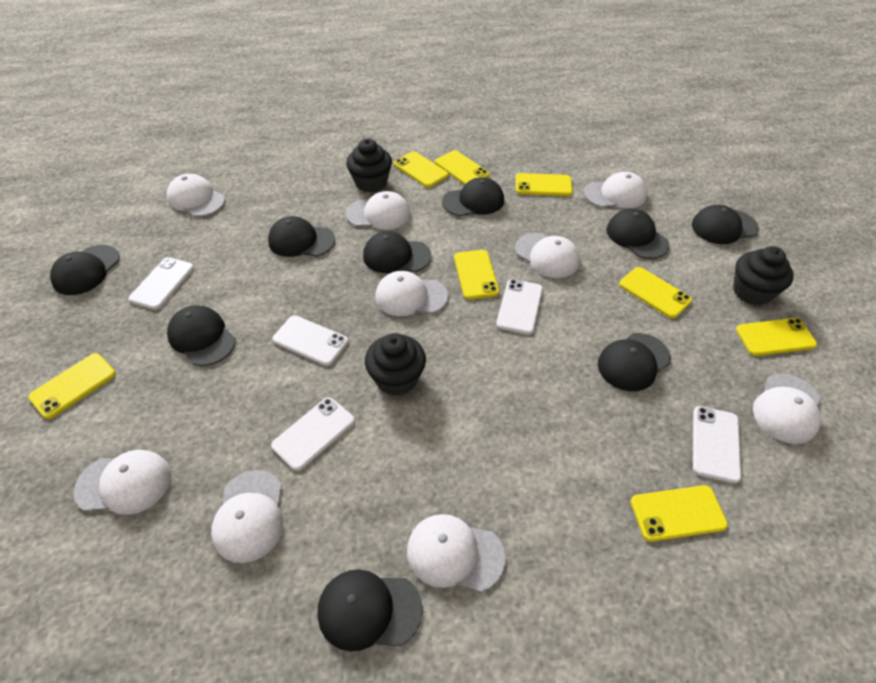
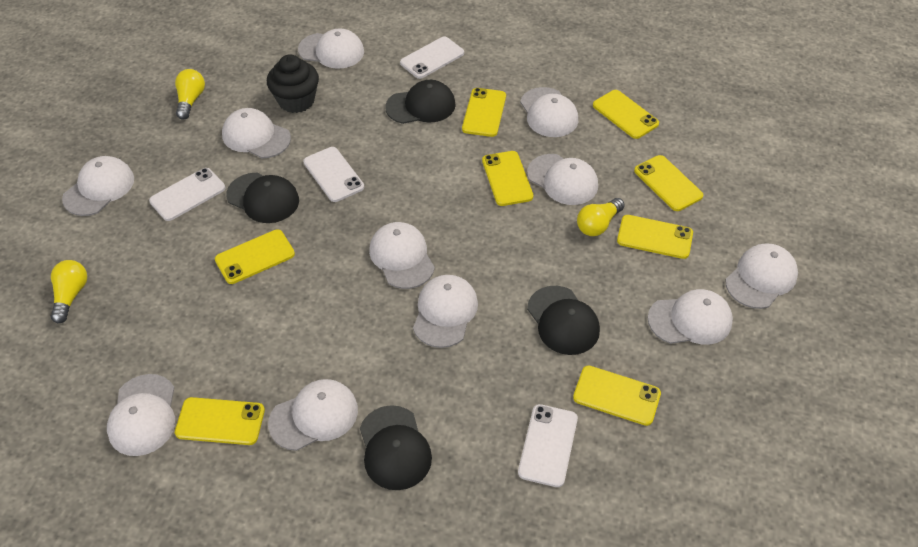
black cap: [50,245,120,295] [167,305,236,366] [268,216,335,257] [318,570,423,651] [363,231,431,273] [442,177,504,216] [598,333,671,391] [606,209,669,259] [692,205,759,244] = 9 -> [226,173,299,223] [360,405,432,490] [385,80,456,124] [527,286,600,355] = 4
black cupcake: [346,139,392,192] [365,333,426,396] [733,246,794,305] = 3 -> [267,54,319,113] = 1
white cap: [74,450,171,515] [167,174,225,217] [211,470,283,563] [346,191,410,230] [375,271,448,316] [407,514,506,592] [515,233,580,278] [584,172,647,208] [753,373,821,444] = 9 -> [62,156,134,216] [107,374,175,456] [222,108,291,158] [268,379,358,451] [298,28,364,69] [369,222,435,289] [413,275,478,348] [520,87,578,137] [527,154,598,205] [648,289,733,345] [726,244,798,309] = 11
white phone: [128,257,194,310] [271,397,355,471] [272,315,348,366] [496,279,543,335] [693,406,741,484] = 5 -> [149,168,225,221] [303,147,364,202] [400,37,464,79] [518,404,578,487] = 4
yellow light bulb: none = 0 -> [51,260,87,323] [175,69,205,120] [577,198,625,236] = 3

